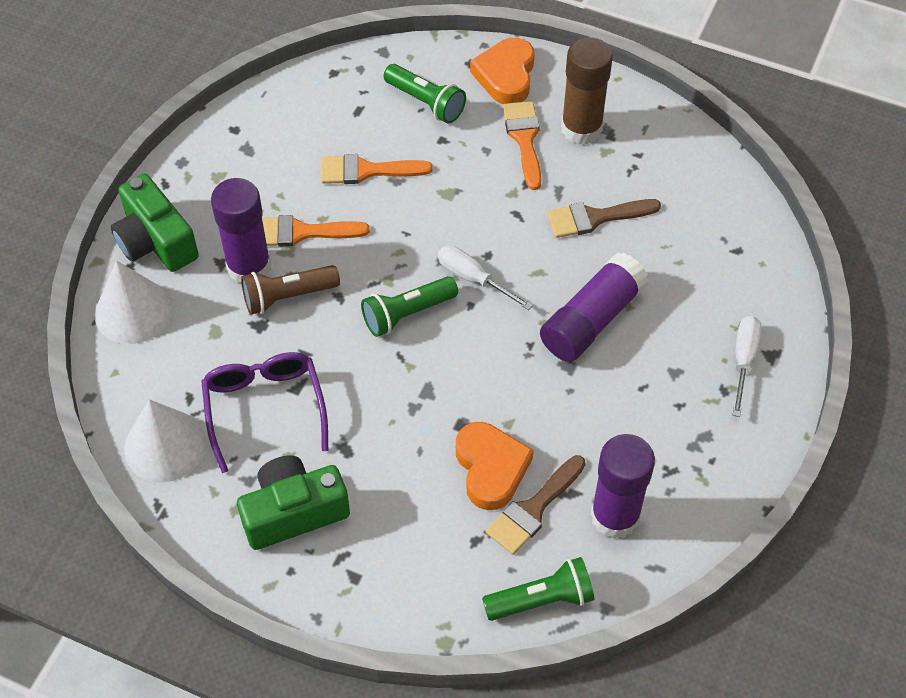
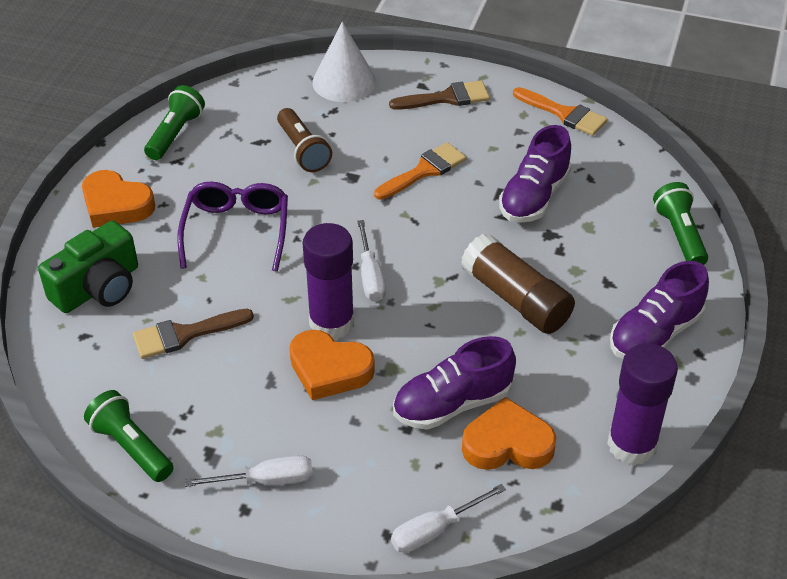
green camera: [111,174,199,272] [237,455,350,550] = 2 -> [38,221,138,313] = 1
orange brush: [262,215,370,247] [321,154,433,184] [503,101,542,190] = 3 -> [374,142,466,200] [513,87,608,136] = 2
orange heart: [456,422,534,510] [470,38,535,104] = 2 -> [82,170,155,228] [289,330,375,400] [462,397,556,470] = 3
purple glue stick: [211,178,271,283] [540,253,649,362] [591,434,655,539] = 3 -> [303,223,354,340] [607,343,678,465] = 2
purple shoe: none = 0 -> [393,336,516,430] [499,125,571,223] [610,261,709,359] = 3
white cone: [95,261,172,344] [124,399,206,483] = 2 -> [312,22,376,102] = 1
white screwdriver: [438,245,533,310] [733,316,761,417] = 2 -> [185,455,313,487] [357,220,386,302] [391,484,506,553] = 3

